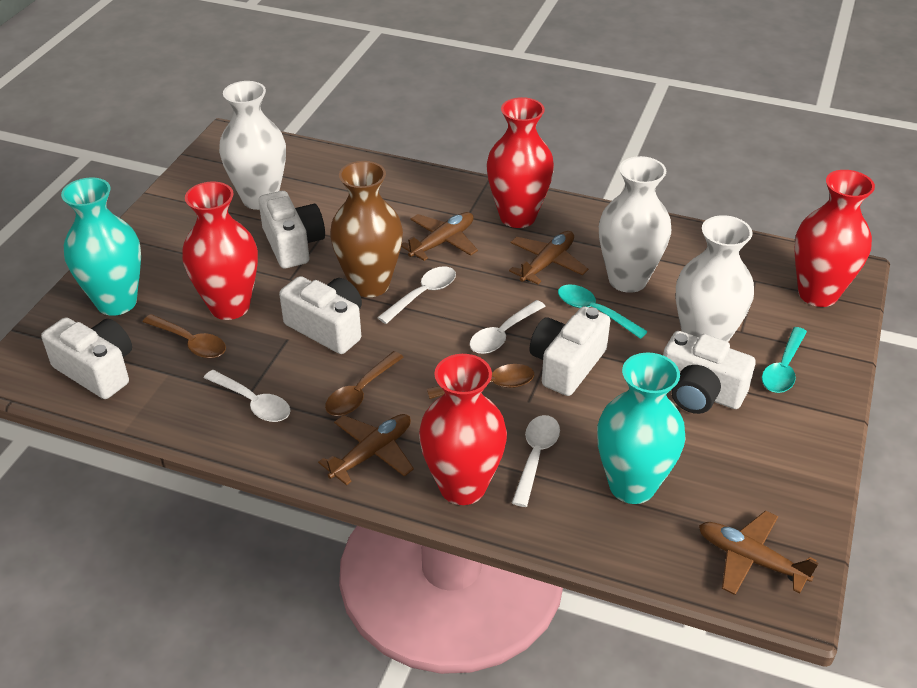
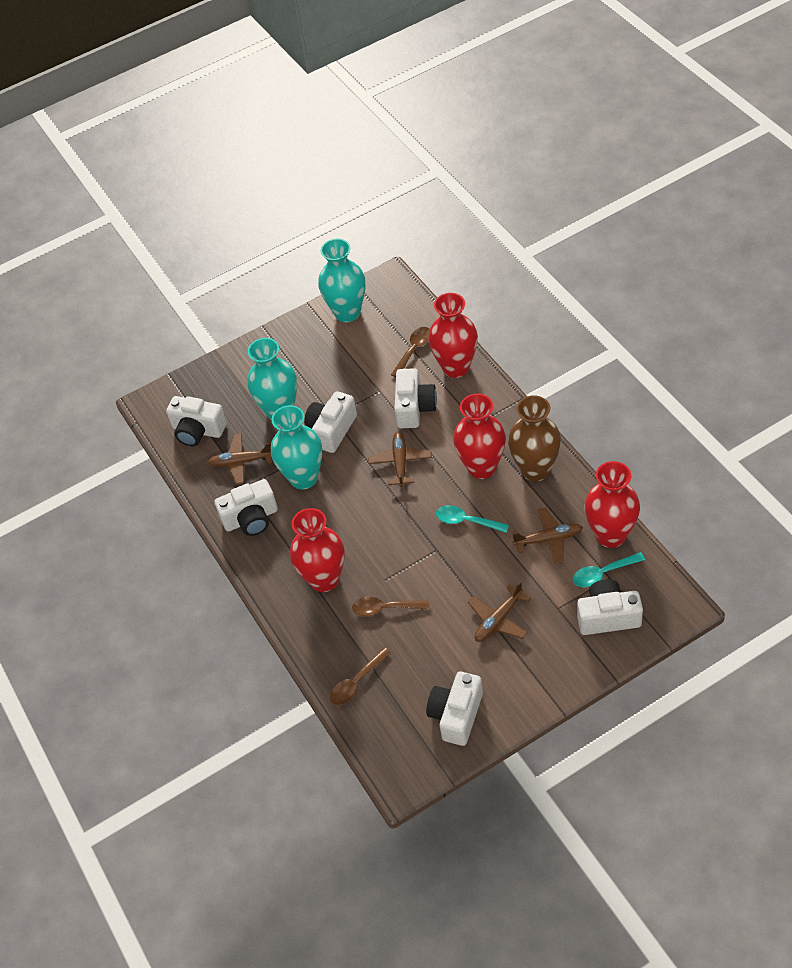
turquoise vase: [61,177,141,316] [597,352,686,504] = 2 -> [247,338,297,420] [271,405,322,489] [318,239,365,322] = 3
white camera: [41,317,132,399] [258,191,325,269] [279,276,362,354] [530,306,610,396] [663,331,756,414] = 5 -> [166,396,227,446] [214,479,278,536] [304,391,357,453] [394,368,437,428] [426,672,483,746] [577,579,643,635] = 6
white spoon: [204,370,291,422] [377,266,456,324] [469,300,546,354] [512,415,560,507] = 4 -> none = 0
white vase: [219,81,286,210] [599,156,671,293] [676,215,754,342] = 3 -> none = 0

